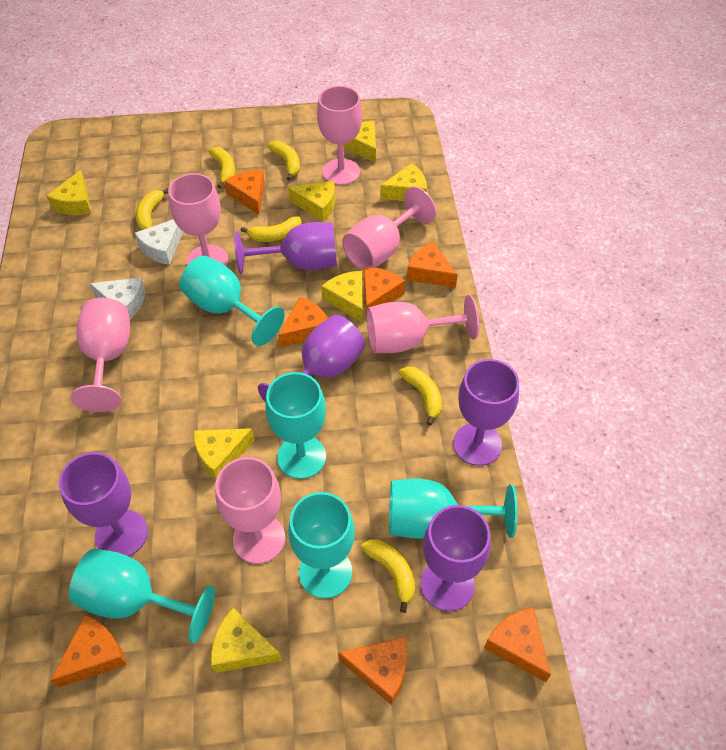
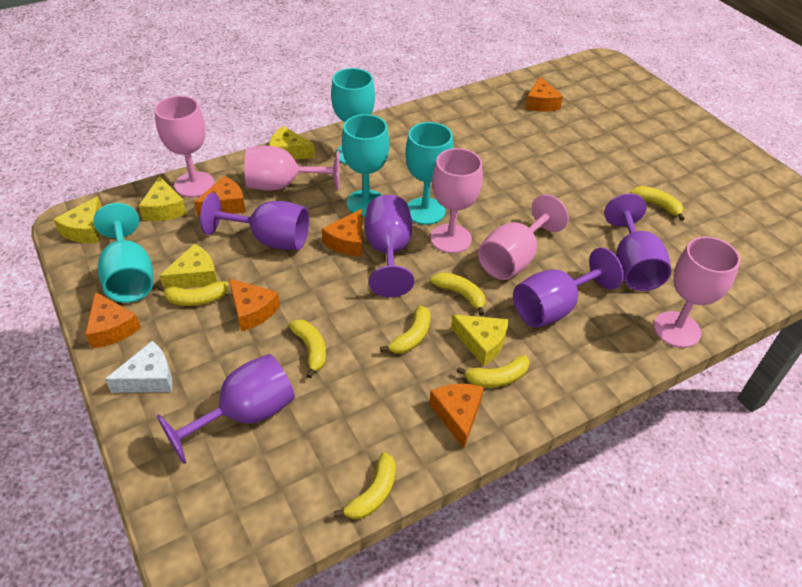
orange cheese: [50,615,127,688] [224,170,265,215] [279,297,328,347] [338,637,407,705] [364,267,405,318] [407,242,457,288] [484,607,551,682] = 7 -> [85,292,141,348] [194,176,246,217] [229,278,280,331] [322,209,362,256] [429,384,484,448] [525,77,563,112] = 6
pink goblet: [71,298,130,412] [168,173,228,266] [215,457,285,564] [317,86,362,185] [342,186,436,270] [367,295,479,353] = 6 -> [155,96,214,197] [244,146,340,191] [430,148,483,253] [478,194,569,280] [654,236,740,348] = 5
turquoise goblet: [69,549,215,643] [180,256,284,346] [265,372,326,479] [288,492,355,599] [389,479,518,539] = 5 -> [93,203,153,303] [331,68,375,164] [342,114,389,216] [405,122,454,225] = 4
white cheese: [90,277,146,319] [135,219,183,265] = 2 -> [105,341,173,393] = 1
yellow banana: [136,188,168,230] [209,147,235,188] [240,217,301,242] [268,141,300,180] [361,539,415,613] [399,367,442,426] = 6 -> [158,281,228,306] [288,319,326,378] [334,452,396,519] [380,305,430,354] [430,272,485,316] [457,355,530,388] [630,186,684,221] = 7
yellow cheese: [46,170,91,215] [194,428,254,480] [211,607,282,673] [288,181,335,222] [321,271,363,323] [344,121,376,163] [380,163,427,201] = 7 -> [53,196,102,243] [139,176,187,221] [159,244,217,288] [269,126,315,160] [451,315,509,366] = 5

